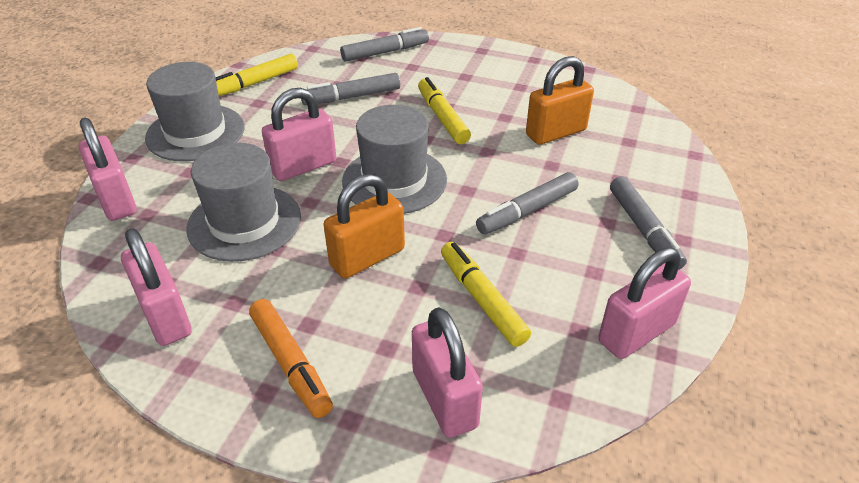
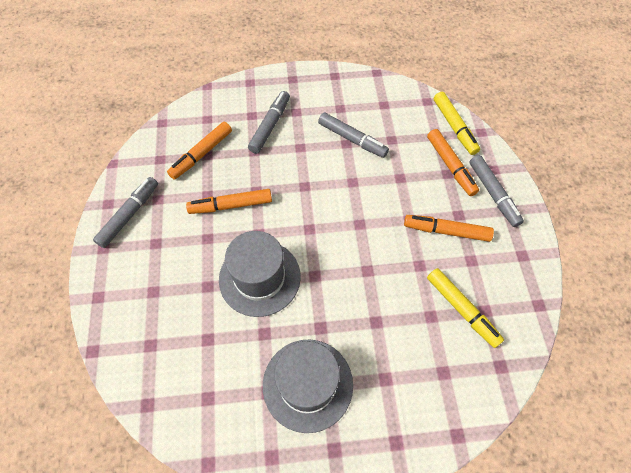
grey hat: [145,62,244,161] [187,143,301,262] [342,105,447,214] = 3 -> [219,231,301,317] [263,340,353,433] = 2
orange marker: [249,299,333,418] = 1 -> [167,122,232,180] [186,189,272,214] [404,215,494,242] [427,129,479,196] = 4
orange padlock: [324,174,405,279] [526,56,594,145] = 2 -> none = 0
pink padlock: [79,118,137,221] [121,228,192,346] [262,88,337,181] [412,307,483,438] [598,247,691,359] = 5 -> none = 0
yellow marker: [215,54,298,96] [418,77,471,144] [441,242,531,347] = 3 -> [427,268,504,348] [434,92,480,155] = 2

